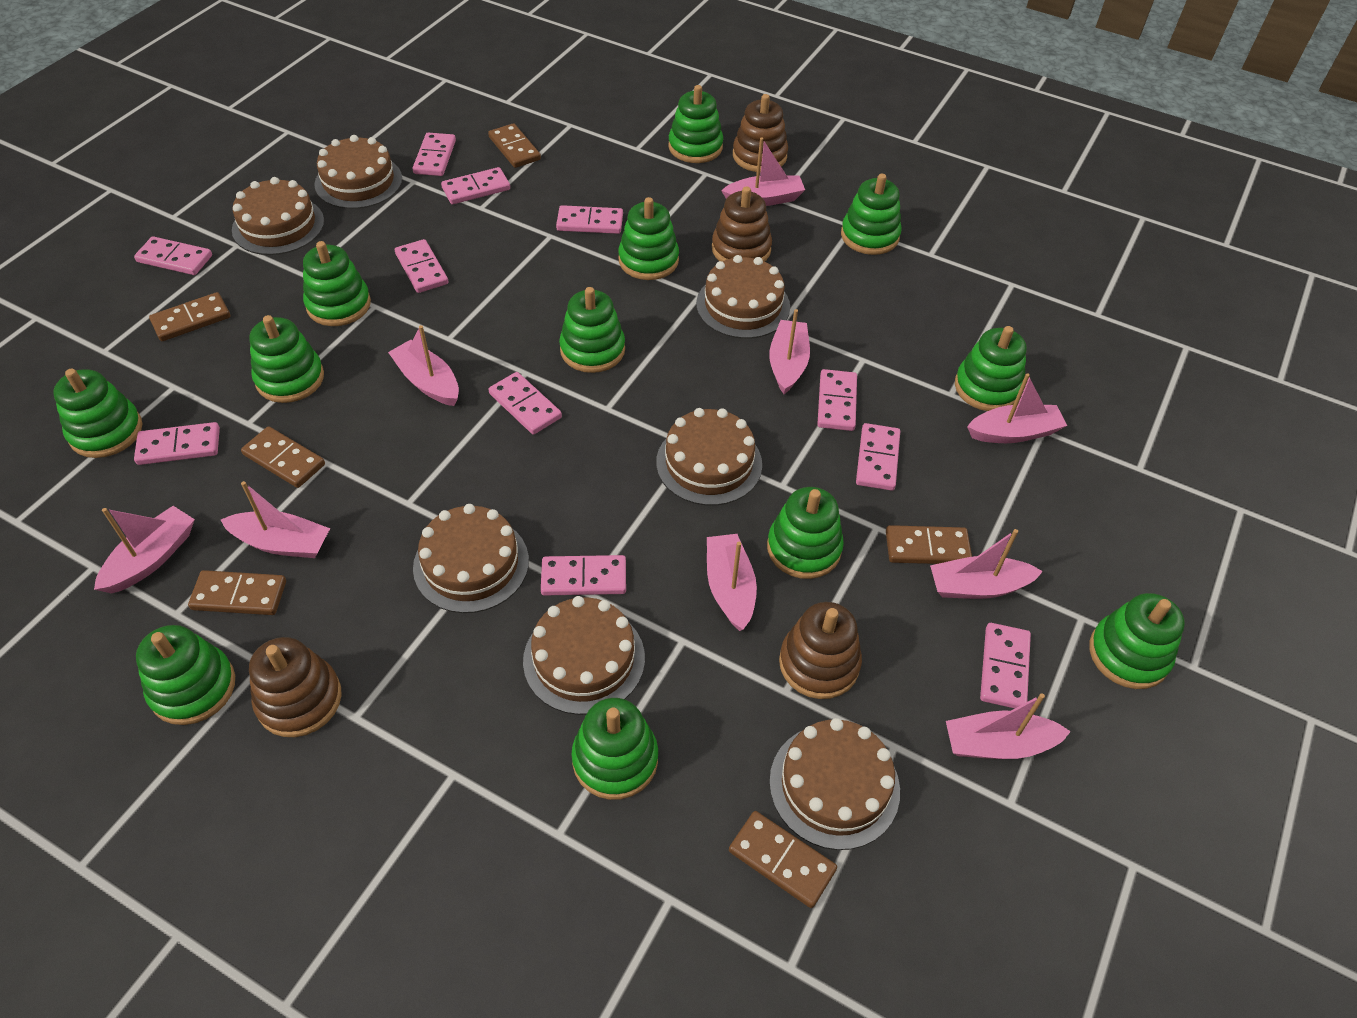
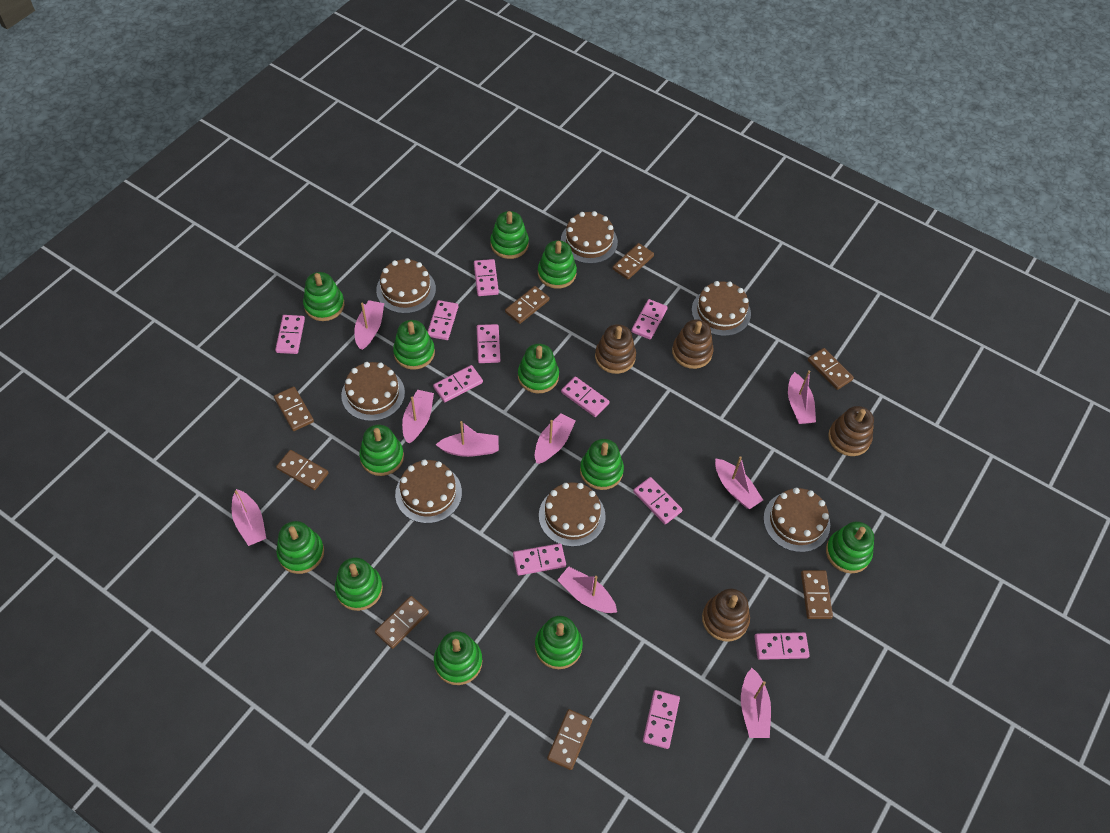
brown domino: [149,292,231,341] [188,570,286,615] [241,426,325,488] [488,123,541,168] [729,811,837,908] [886,525,972,564] = 6 -> [274,387,314,431] [276,450,329,490] [375,596,429,649] [505,286,550,324] [547,709,592,770] [612,243,654,279] [801,570,833,619] [808,348,854,390] = 8

